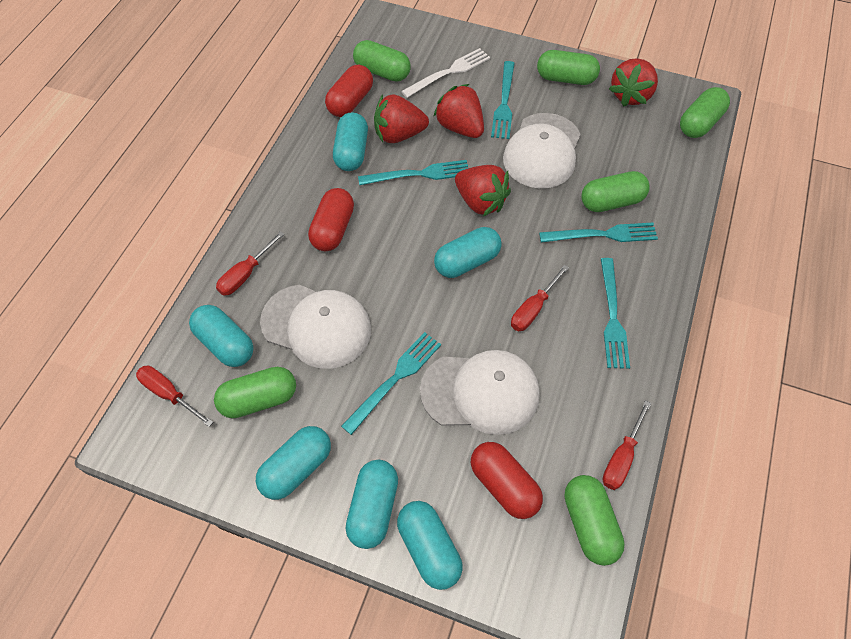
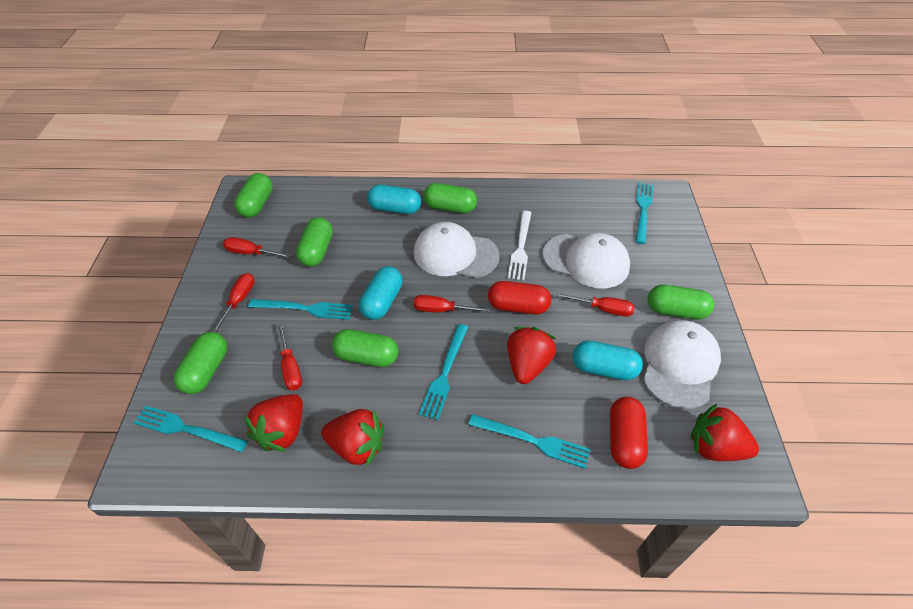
red capsule: [308,188,354,251] [325,65,373,117] [471,442,543,519] = 3 -> [488,281,551,315] [610,397,648,469] = 2
red screwdriver: [136,366,213,427] [216,231,284,296] [511,265,569,331] [603,400,651,490] = 4 -> [212,273,254,333] [223,237,291,258] [277,323,302,390] [413,295,490,312] [557,293,635,316] = 5
turquoise capsule: [189,305,253,367] [256,426,331,500] [333,112,368,171] [346,460,398,549] [397,501,463,590] [434,227,502,278] = 6 -> [359,266,403,320] [367,185,421,214] [573,341,643,380] = 3

